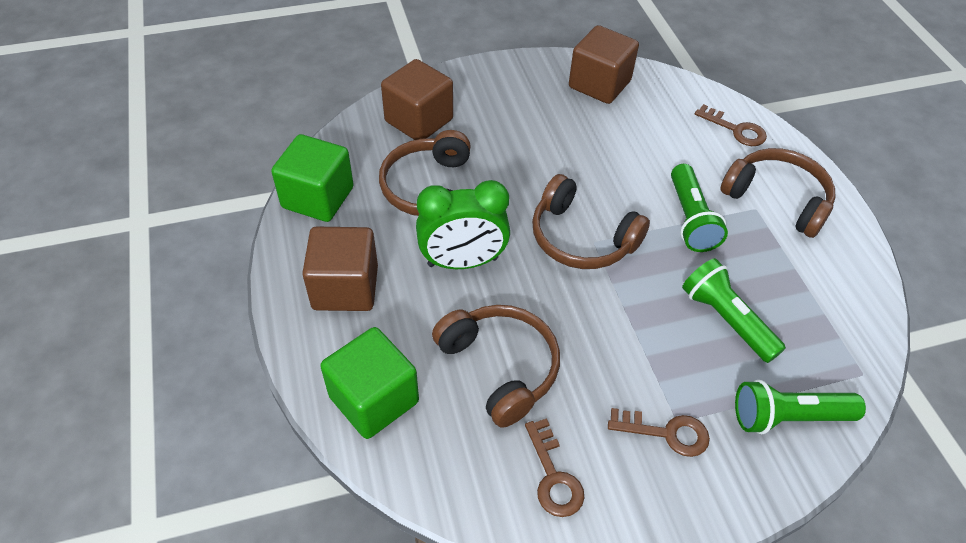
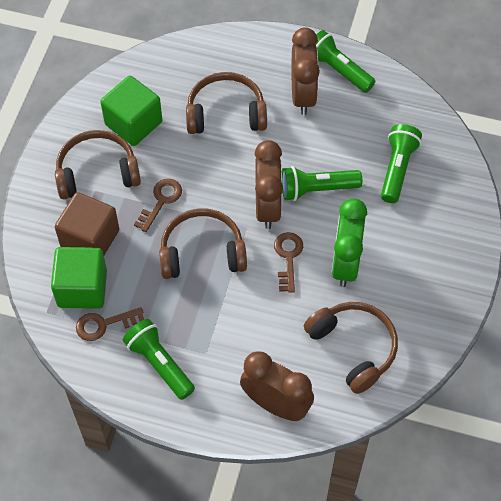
brown clock: none = 0 -> [240,351,314,421] [255,140,283,229] [292,27,320,115] = 3
brown cube: [302,227,378,311] [381,59,453,140] [569,25,639,104] = 3 -> [55,192,119,255] = 1
green flashlight: [671,164,728,252] [682,258,786,363] [735,380,866,434] = 3 -> [123,319,195,400] [282,166,362,201] [315,30,376,93] [381,124,422,203] = 4

